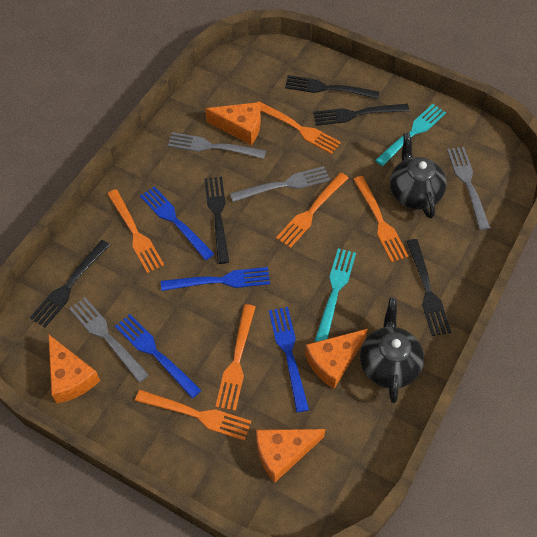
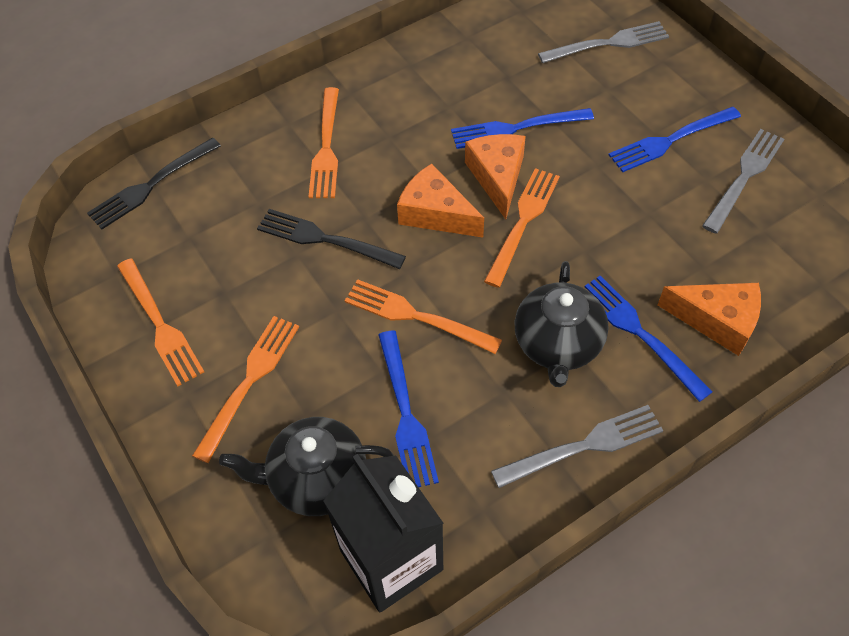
black carton: none = 0 -> [323,454,443,612] = 1
black fork: [30,240,110,328] [204,177,229,264] [285,75,379,99] [313,104,409,126] [407,239,451,336] = 5 -> [87,137,221,229] [257,209,406,269] = 2
grey fork: [69,298,149,383] [168,132,266,159] [230,166,330,202] [447,147,490,230] = 4 -> [491,405,663,488] [538,21,669,63] [702,129,784,234] = 3
orange cheese: [49,335,100,403] [205,102,261,145] [256,429,325,483] [305,329,368,389] = 4 -> [397,163,484,237] [465,134,526,219] [658,283,761,356] = 3
orange fork: [107,189,164,273] [135,390,251,441] [215,304,255,411] [258,101,341,154] [276,173,348,248] [353,176,409,262] = 6 -> [117,258,204,386] [192,316,299,463] [309,87,339,198] [345,279,502,354] [484,168,560,288] = 5
turquoise fork: [315,248,356,342] [375,104,446,166] = 2 -> none = 0

